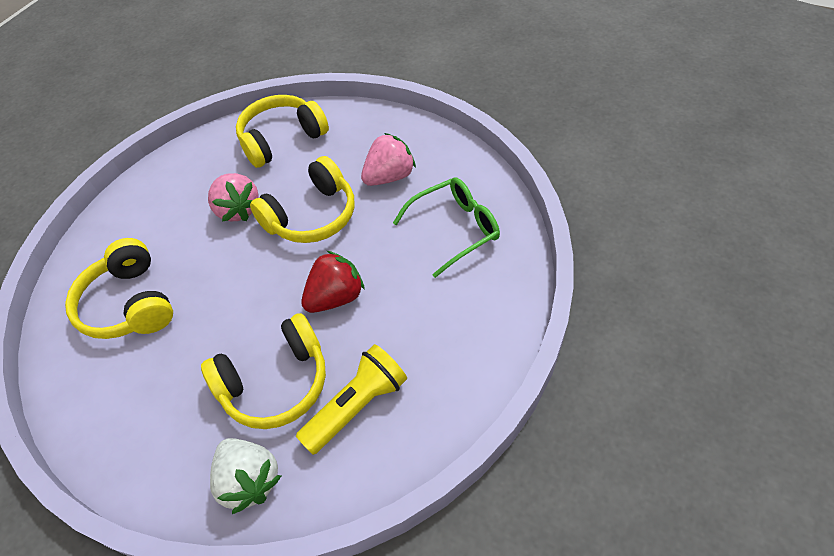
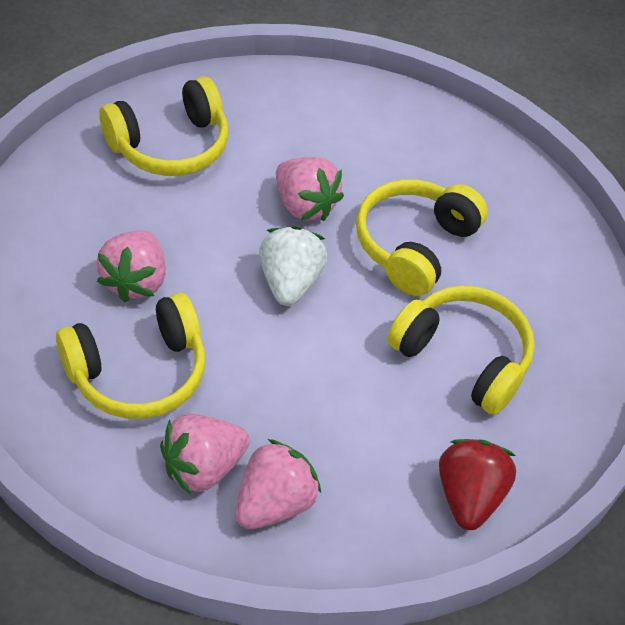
green glasses: [393,177,500,278] = 1 -> none = 0
pink strawberry: [208,173,259,222] [361,133,416,186] = 2 -> [97,230,166,302] [160,414,250,494] [235,439,321,530] [276,157,344,221] = 4
yellow flashlight: [296,344,407,455] = 1 -> none = 0

